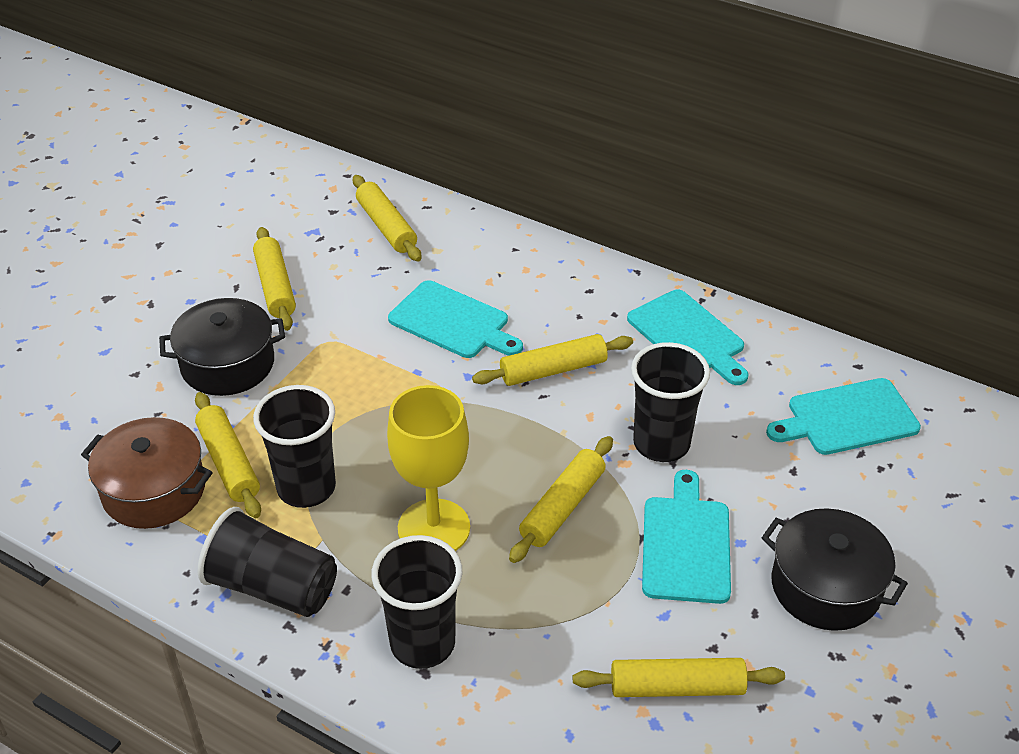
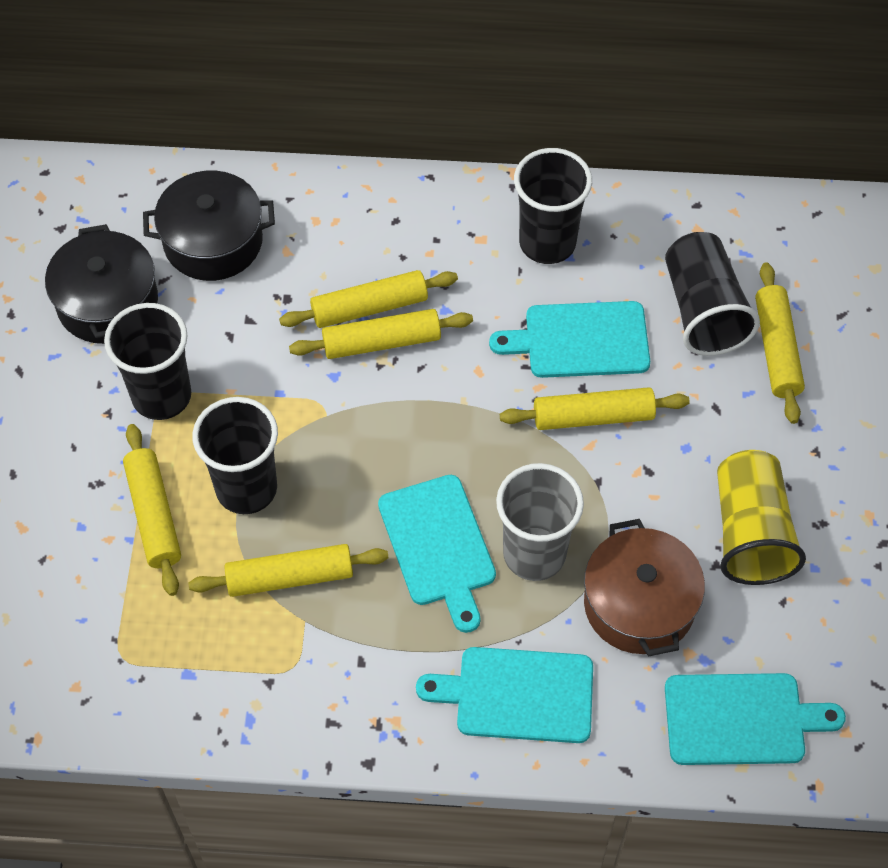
grey cup: none = 0 -> [496,463,584,581] = 1
yellow cup: none = 0 -> [717,450,806,585] = 1
yellow goblet: [387,385,470,551] = 1 -> none = 0

